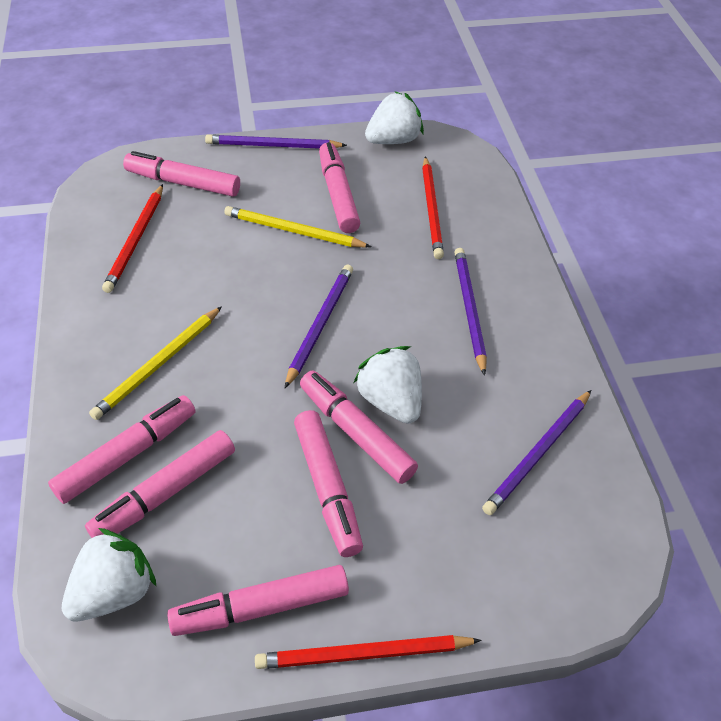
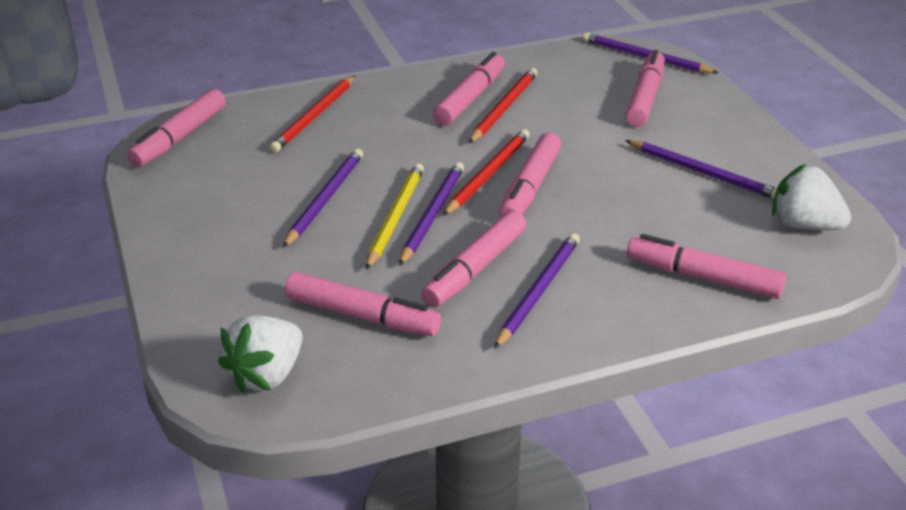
purple pencil: [205,134,347,149] [285,264,353,388] [454,248,487,376] [482,390,591,515] = 4 -> [283,148,363,248] [399,162,464,266] [494,233,580,349] [582,32,718,73] [625,140,777,199] = 5
white strawberry: [62,528,156,621] [353,346,422,424] [365,92,424,144] = 3 -> [218,315,303,393] [772,164,851,230] = 2
yellow pencil: [89,306,222,420] [224,206,371,248] = 2 -> [366,163,424,270] = 1

